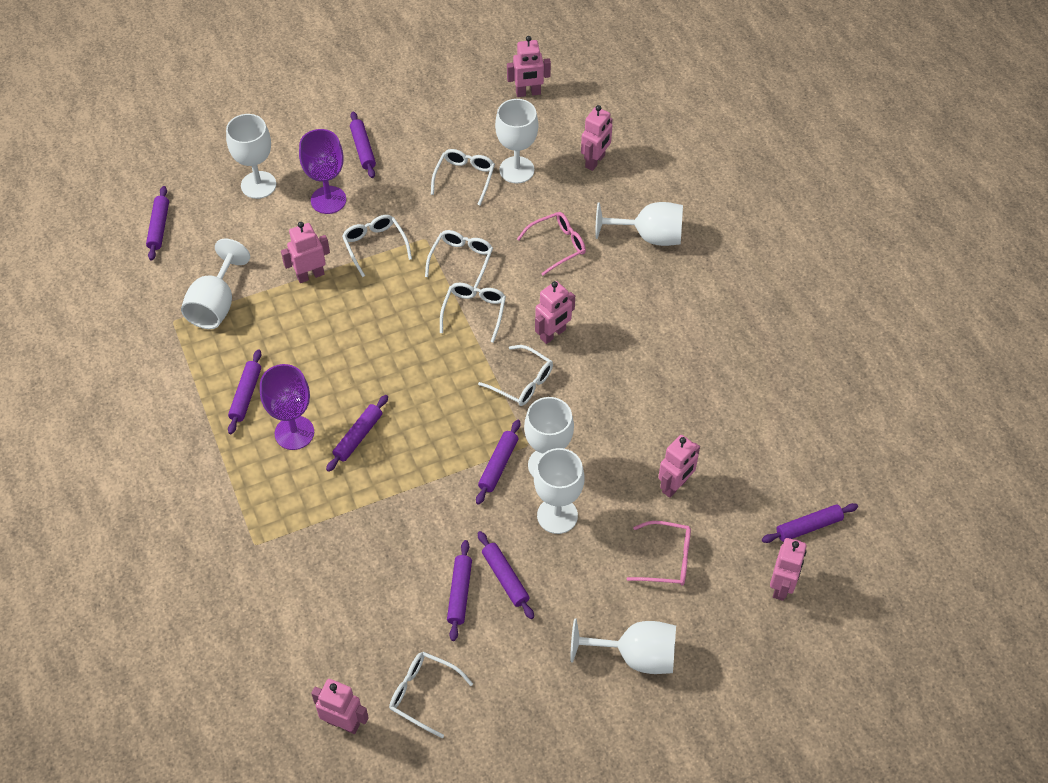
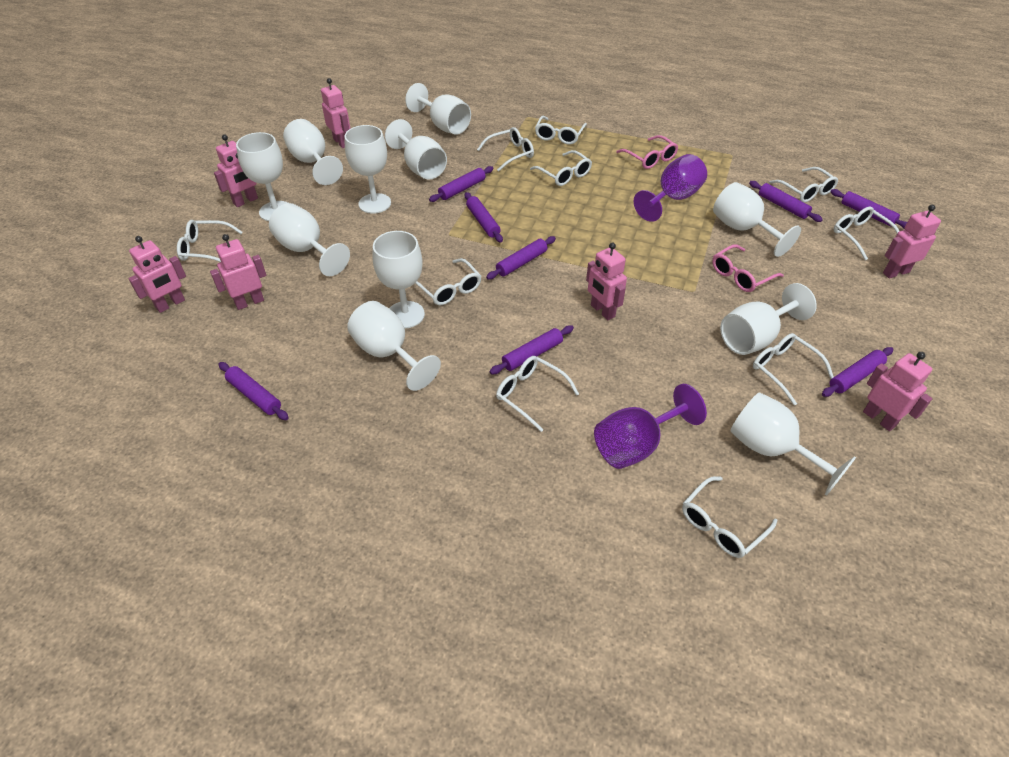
white glasses: [342,215,412,277] [389,652,473,738] [425,230,493,288] [431,149,495,206] [440,283,506,343] [478,345,553,406] = 6 -> [177,220,243,262] [415,258,481,305] [477,127,534,172] [496,356,579,432] [530,150,592,186] [535,116,587,144] [682,476,777,558] [753,333,834,406] [769,167,838,203] [834,207,899,260] = 10
white goblet: [181,238,250,329] [226,114,276,199] [495,99,538,184] [524,397,574,477] [534,448,585,534] [570,618,676,674] [595,202,683,246] = 7 -> [236,132,288,221] [269,203,350,276] [283,119,343,185] [344,125,391,214] [347,301,441,391] [373,231,425,329] [385,119,447,180] [405,83,471,135] [713,182,801,257] [720,283,817,355] [730,392,856,496] = 11

